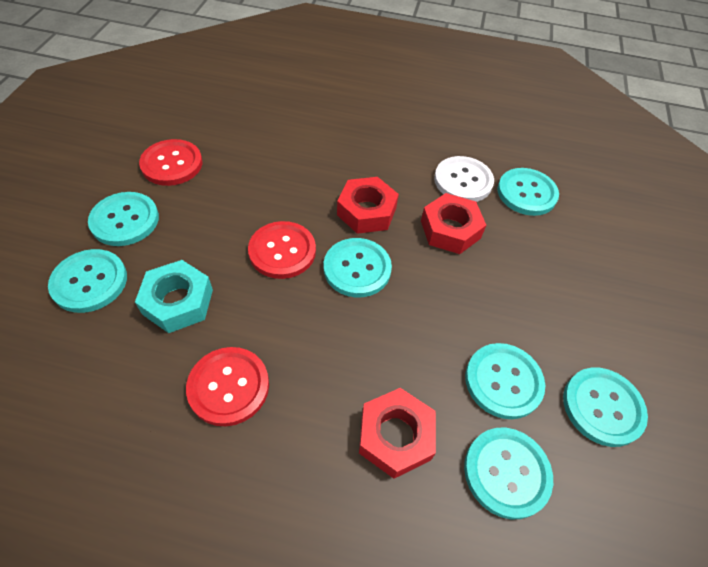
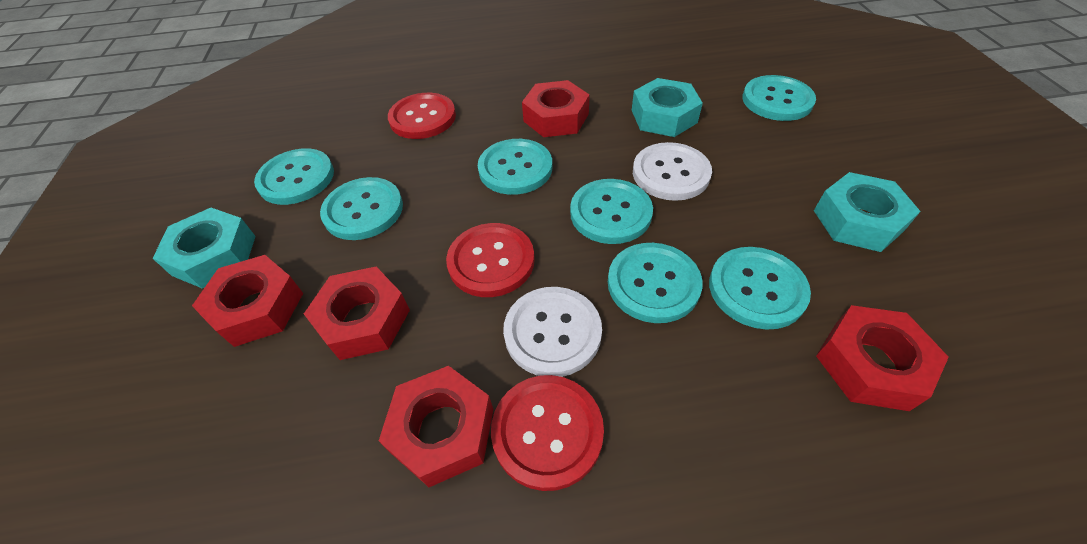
red nut: [337,177,399,234] [359,388,436,479] [421,193,486,254] = 3 -> [192,255,303,347] [304,267,410,360] [379,366,493,487] [522,80,590,137] [816,305,949,411] = 5
turquoise nut: [135,260,213,333] = 1 -> [152,208,256,289] [632,78,703,137] [814,172,921,252] = 3
white button: [434,156,494,202] = 1 -> [503,287,602,377] [633,142,712,201] = 2

